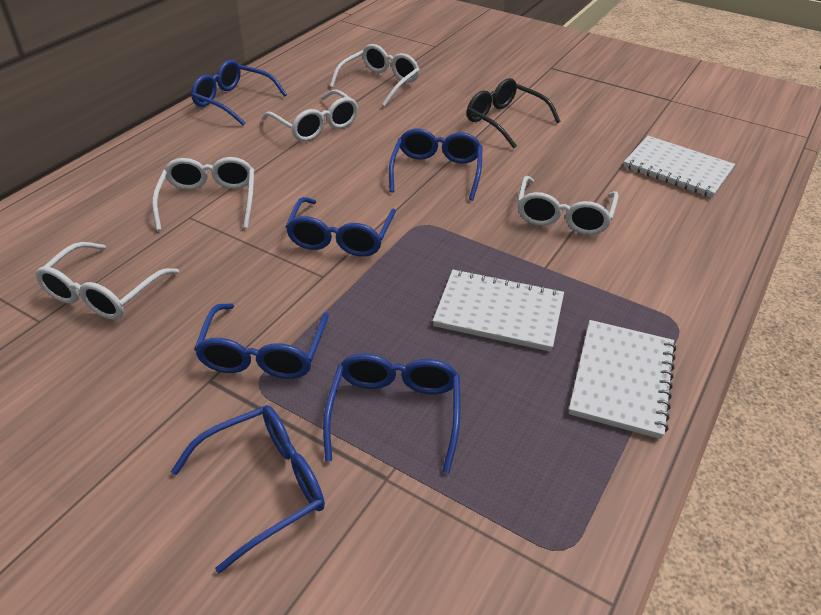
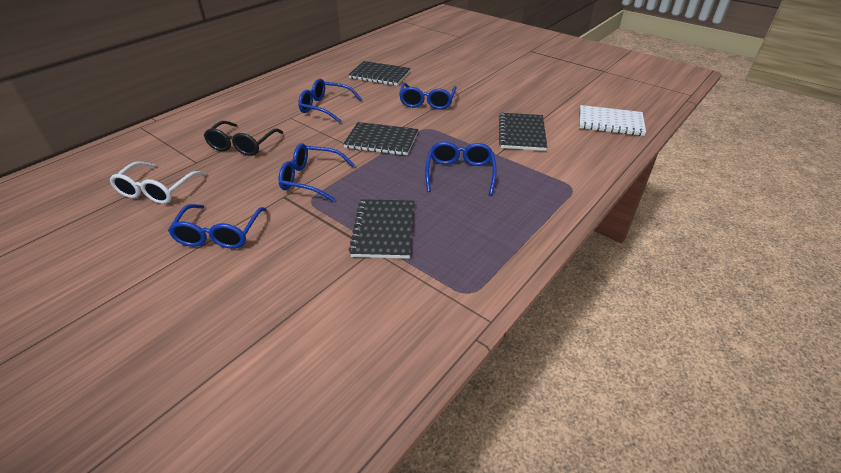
black notebook: none = 0 -> [343,122,418,155] [348,61,411,86] [349,199,414,259] [499,113,547,151] = 4
blue glasses: [171,405,325,574] [191,60,287,126] [194,303,329,379] [285,197,396,257] [323,354,460,473] [389,129,482,201] = 6 -> [168,204,267,249] [278,143,355,202] [298,78,362,123] [399,83,457,110] [425,142,497,195] = 5
white glasses: [35,242,179,320] [152,157,254,231] [262,89,358,141] [330,44,420,107] [517,176,619,235] = 5 -> [110,161,206,204] = 1
white notebook: [433,269,564,352] [569,320,676,439] [623,136,735,198] = 3 -> [579,105,646,136] = 1

